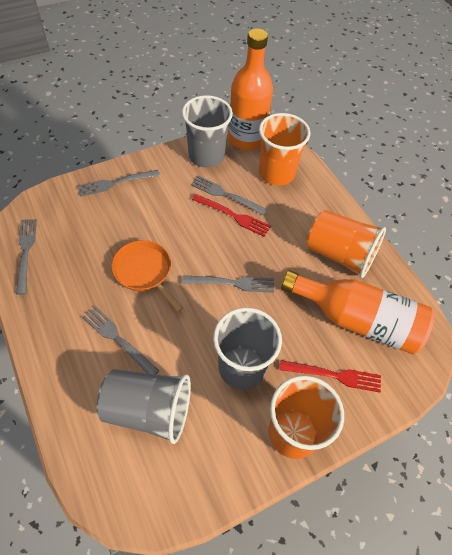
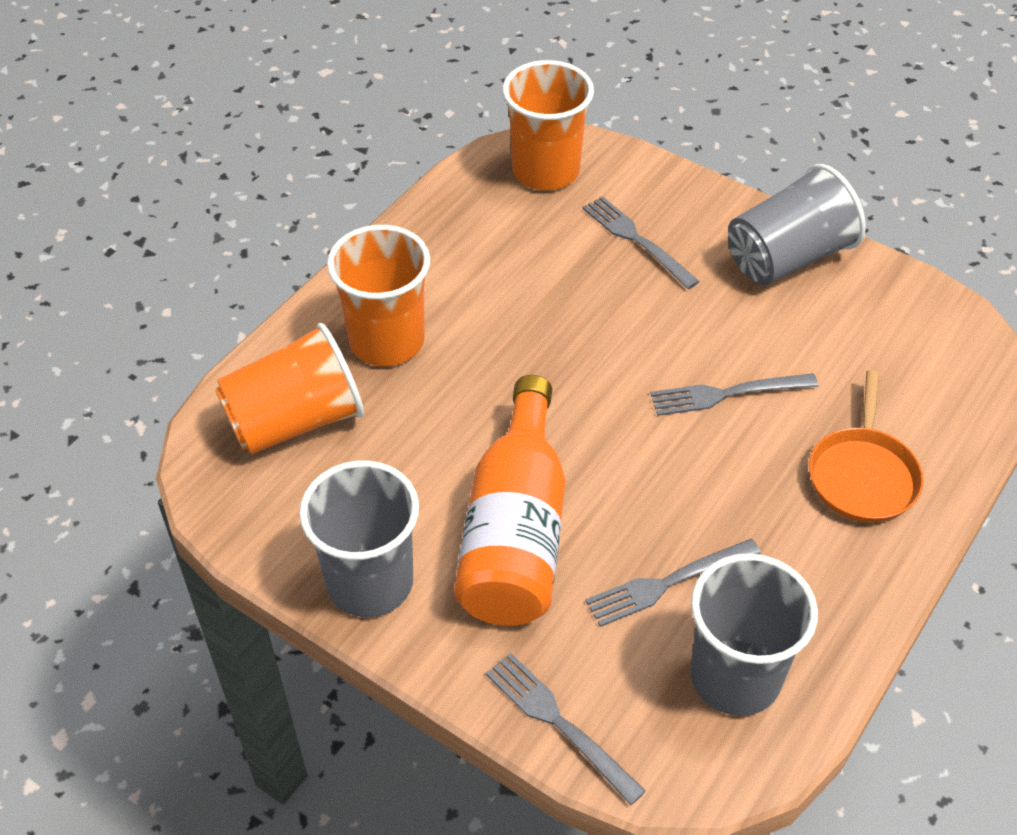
grey fork: [16,219,37,295] [77,170,160,197] [82,306,159,375] [182,275,274,293] [191,176,268,215] = 5 -> [486,652,646,805] [582,196,700,289] [586,539,761,627] [650,373,818,416] = 4
orange bottle: [228,28,273,150] [281,270,435,354] = 2 -> [454,375,565,626] = 1
red fork: [192,194,271,237] [279,360,381,393] = 2 -> none = 0

